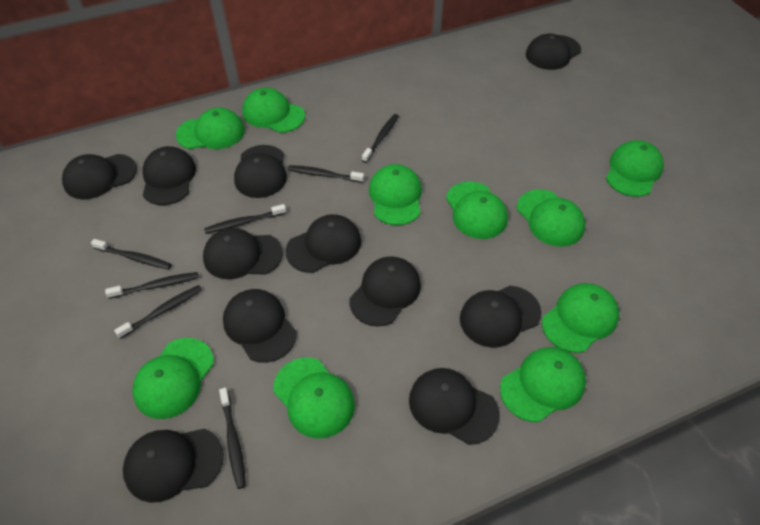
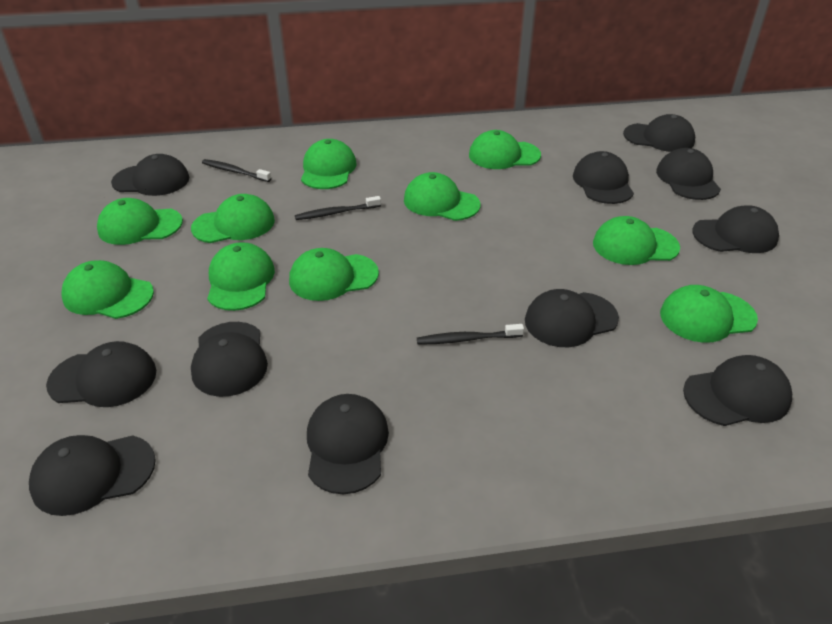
black toothbrush: [91,239,172,269] [105,272,199,299] [114,285,202,339] [204,204,286,234] [219,388,246,489] [288,165,364,183] [362,114,399,163] = 7 -> [202,159,271,182] [295,196,381,220] [417,324,524,344] = 3

